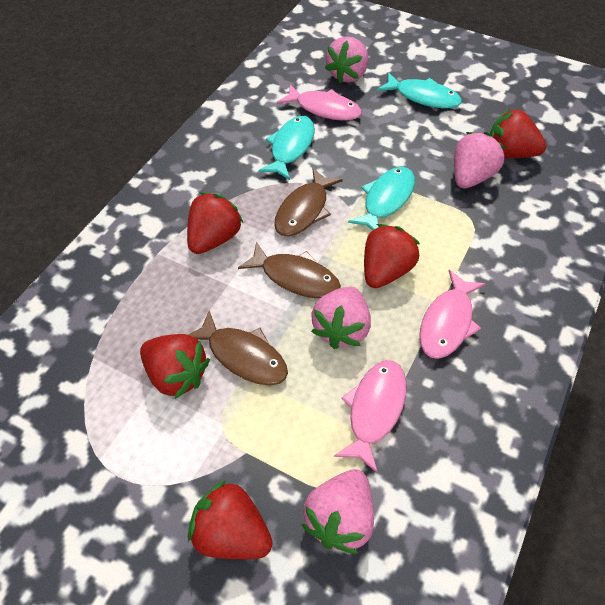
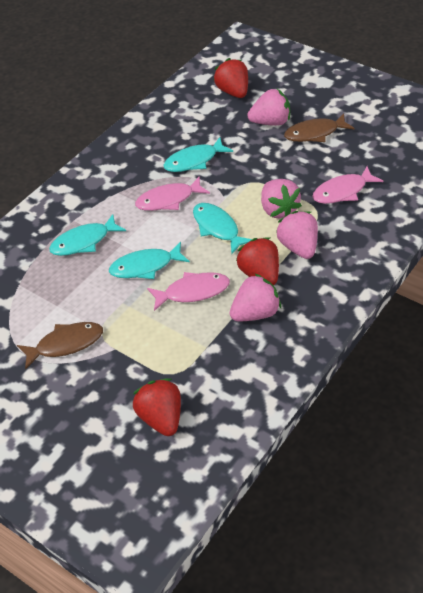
brown fish: [188,311,288,385] [238,242,341,298] [274,168,343,236] = 3 -> [17,322,103,370] [284,114,354,142] = 2
red strawberry: [140,334,210,399] [187,192,243,254] [188,480,273,559] [364,224,420,288] [490,108,547,158] = 5 -> [133,378,181,436] [214,58,248,98] [236,237,279,285] = 3
turquoise fish: [258,116,315,180] [348,167,415,231] [377,72,462,108] = 3 -> [49,214,126,256] [109,242,190,279] [163,137,233,172] [193,203,252,254] = 4

